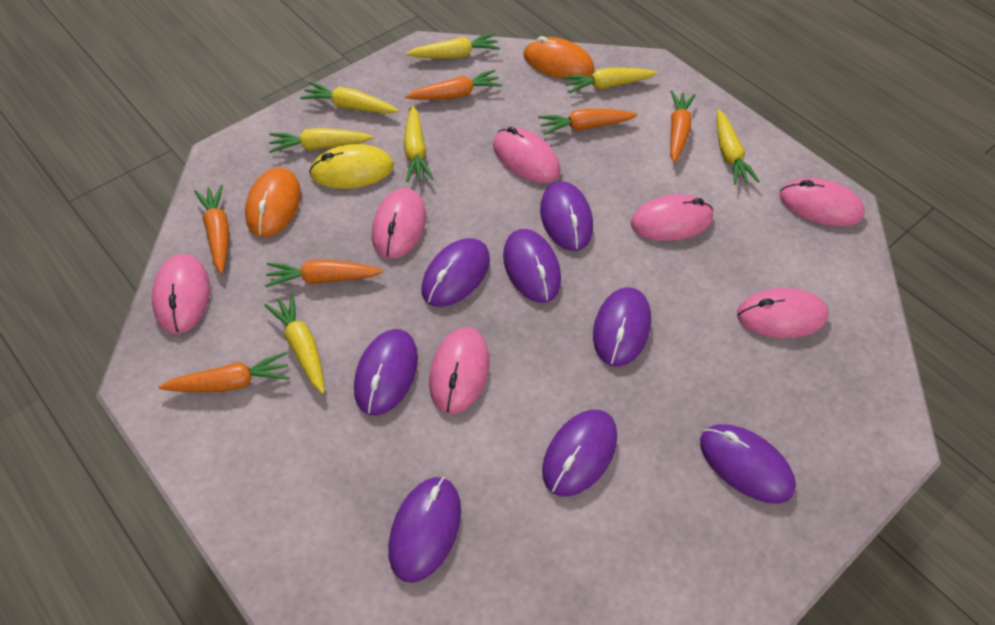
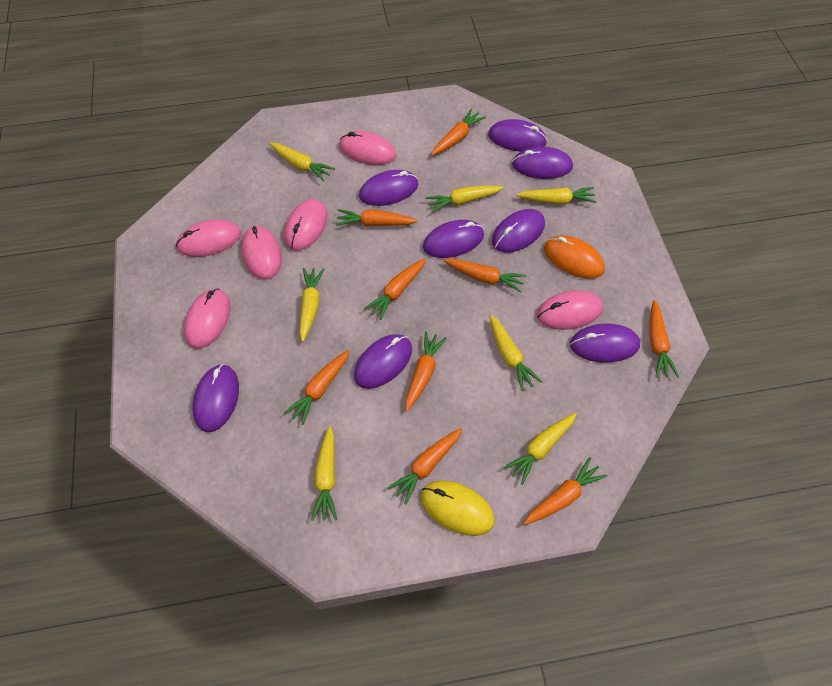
orange carrot: [158,352,290,392] [194,185,229,273] [265,259,383,287] [405,70,503,100] [538,108,637,135] [670,90,695,163] = 6 -> [284,350,350,425] [336,209,417,227] [363,258,426,320] [387,428,462,505] [405,331,447,412] [431,109,486,155] [443,259,527,293] [524,457,607,525] [650,300,679,378] = 9
orange mouse: [245,168,301,237] [523,36,594,80] = 2 -> [544,235,605,279] = 1
pink mouse: [152,254,210,334] [372,188,426,259] [429,327,490,414] [493,127,561,183] [631,194,713,241] [737,288,829,338] [779,178,865,226] = 7 -> [176,219,241,257] [184,288,231,349] [241,225,282,280] [284,199,327,251] [339,131,396,165] [537,290,603,330] = 6

